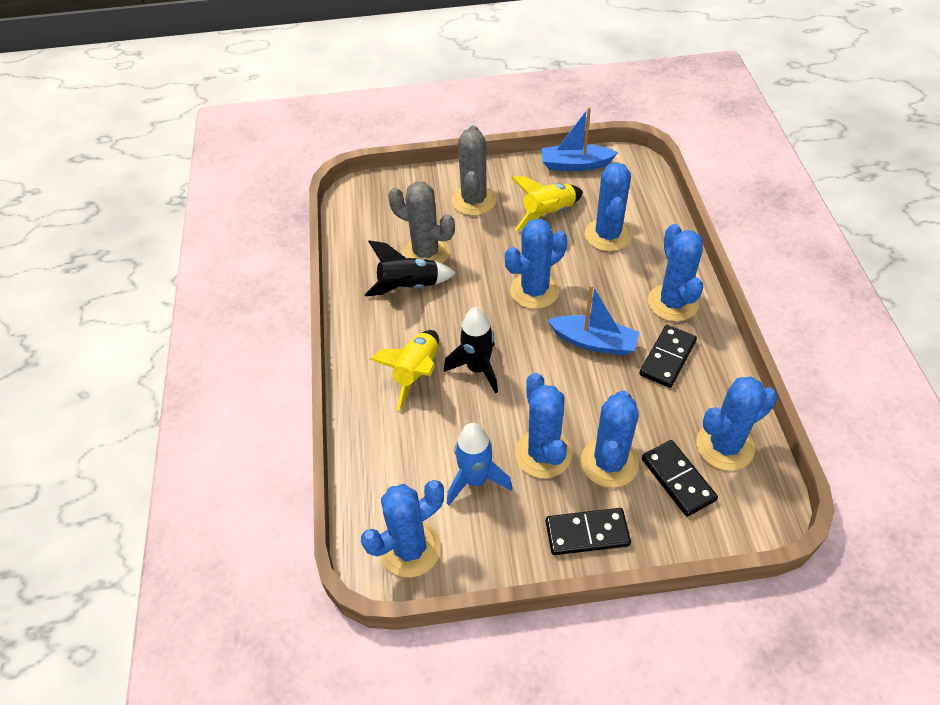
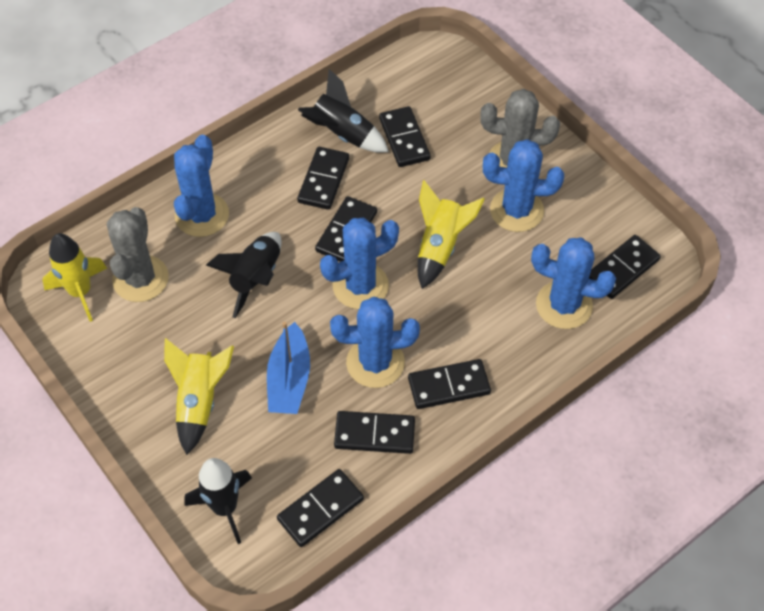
black domino: [546,508,631,555] [639,325,697,388] [642,440,718,517] = 3 -> [277,469,364,547] [297,147,349,210] [315,196,377,262] [334,411,415,454] [379,106,431,167] [408,359,491,409] [589,235,661,299] = 7
black rocket: [365,240,456,296] [444,307,498,394] = 2 -> [184,458,252,544] [206,232,282,318] [298,69,389,153] = 3
blue boat: [541,107,618,171] [547,284,640,356] = 2 -> [267,322,310,414] = 1
blue cactus: [361,480,444,577] [505,218,568,309] [515,373,572,478] [581,390,639,488] [585,162,632,252] [648,224,703,322] [696,377,777,471] = 7 -> [174,135,229,237] [320,218,399,309] [330,297,420,388] [483,139,564,232] [531,237,616,329] = 5
blue rocket: [447,423,513,505] = 1 -> none = 0
yellow rocket: [370,330,439,411] [511,176,583,231] = 2 -> [42,233,107,322] [164,338,234,455] [418,180,485,289] = 3

